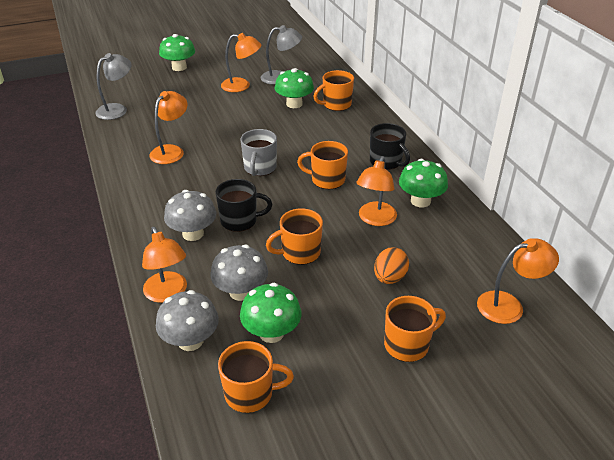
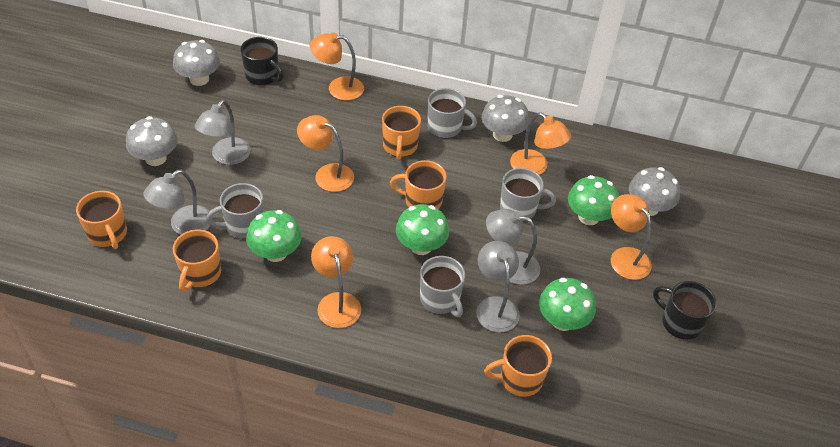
grey lamp: [95,53,132,120] [261,25,302,85] = 2 -> [143,170,211,235] [195,100,251,165] [476,241,520,332] [486,209,540,285] = 4
grey mug: [240,129,277,176] = 1 -> [206,183,264,239] [420,256,465,317] [428,88,477,139] [500,168,556,221] = 4
grey mushroom: [156,290,219,351] [164,190,216,241] [210,245,268,301] = 3 -> [126,116,178,166] [173,40,220,86] [482,95,529,142] [629,167,680,216] = 4
orange egg: [374,247,409,284] = 1 -> none = 0

